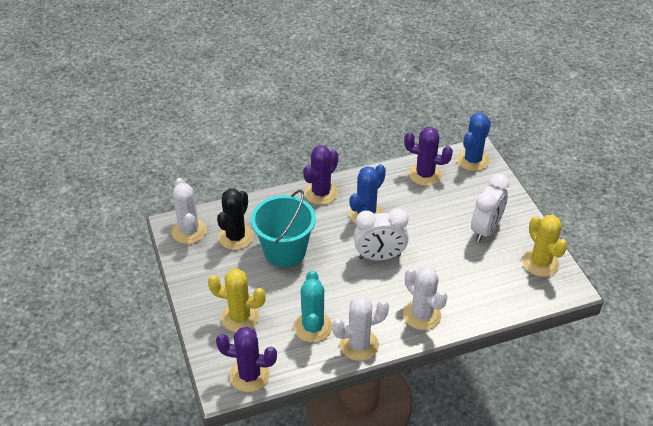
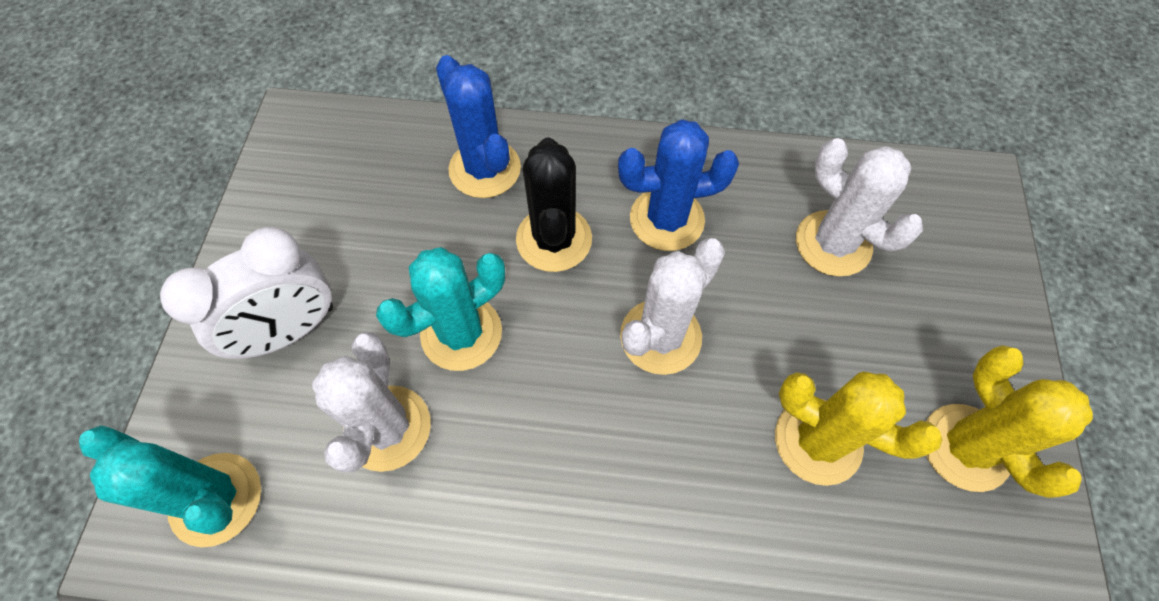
purple cactus: [216,327,277,392] [303,145,338,205] [404,127,453,186] = 3 -> none = 0
turquoise bucket: [251,190,316,267] = 1 -> none = 0
turquoise cactus: [294,270,332,343] = 1 -> [79,425,261,547] [376,247,505,371] = 2
white clock: [354,208,409,261] [471,174,510,242] = 2 -> [160,227,333,359] = 1

